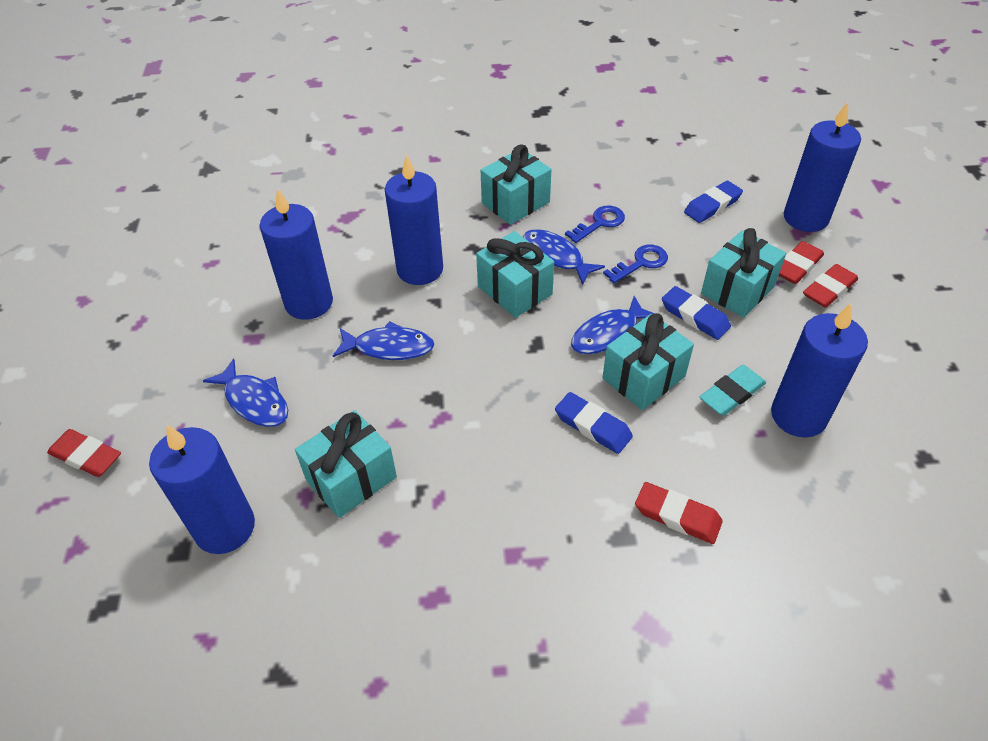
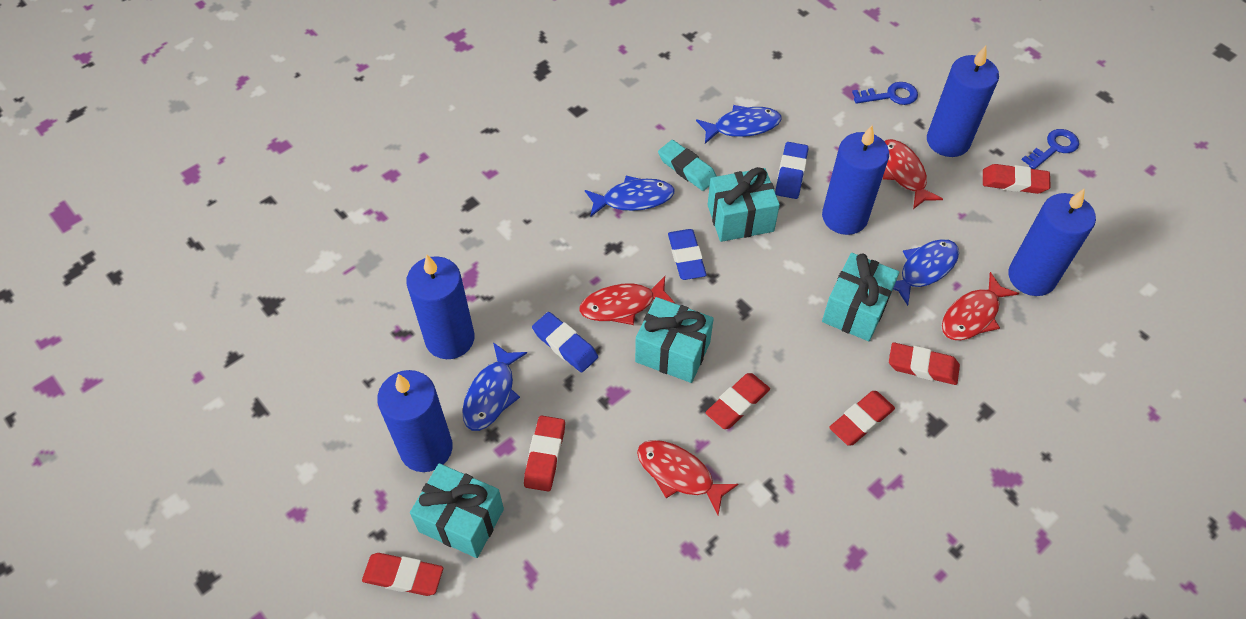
red eraser: [47,429,121,477] [635,482,723,544] [779,241,824,284] [803,264,858,308] = 4 -> [362,553,443,596] [524,416,565,491] [705,373,770,429] [829,391,895,446] [889,342,960,385] [983,164,1051,194] = 6
red fish: none = 0 -> [580,276,676,325] [637,440,738,515] [883,139,943,209] [942,272,1019,340] = 4
turquoise gift: [295,410,397,518] [476,231,554,318] [481,144,551,225] [602,313,694,410] [701,228,786,318] = 5 -> [410,463,504,558] [635,297,714,383] [708,167,780,242] [822,253,899,341] = 4

